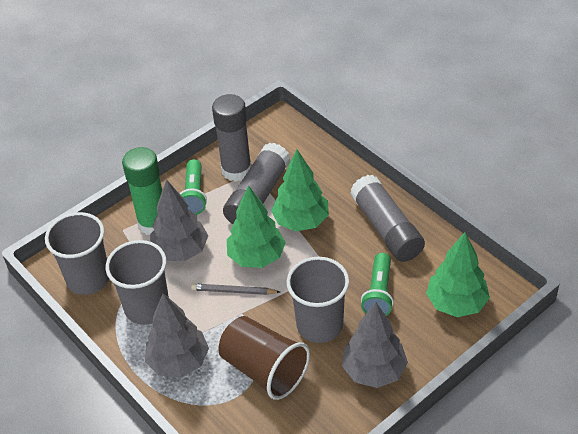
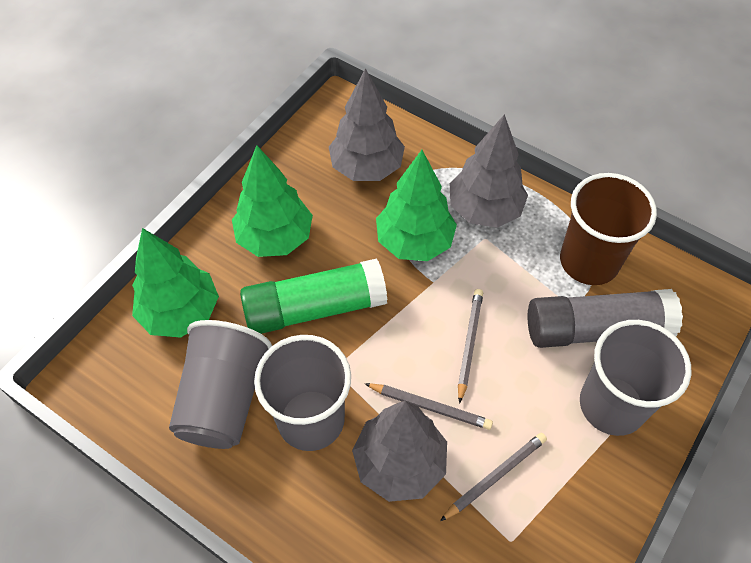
green flashlight: [179,159,207,215] [361,253,394,316] = 2 -> none = 0
grey glue stick: [212,94,251,182] [223,143,290,224] [350,175,425,262] = 3 -> [528,289,683,348] = 1
grey pencil: [191,284,280,295] = 1 -> [364,383,493,430] [440,433,547,521] [458,289,483,404] = 3

